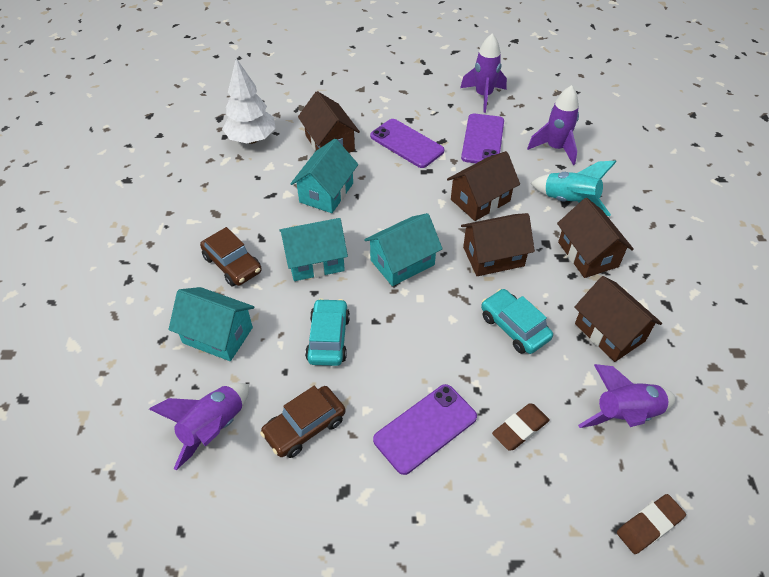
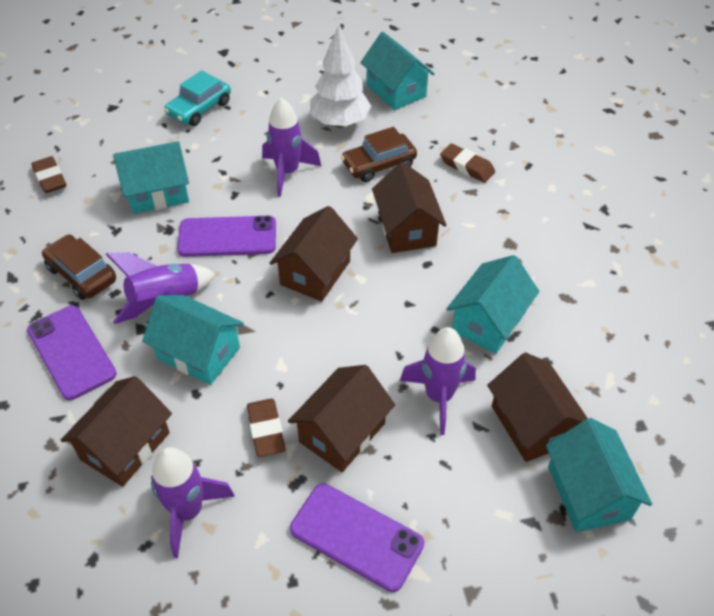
brown eraser: [492,403,550,451] [617,494,686,554] = 2 -> [31,156,66,193] [247,399,285,457] [440,143,495,183] = 3
turquoise car: [305,298,350,366] [481,289,553,354] = 2 -> [164,70,231,126] = 1
turquoise house: [168,287,254,361] [279,218,348,281] [290,139,358,213] [364,213,443,286] = 4 -> [113,141,189,214] [142,295,244,385] [360,32,435,110] [446,255,539,354] [546,418,652,533] = 5
turquoise rocket: [531,161,616,216] = 1 -> none = 0

